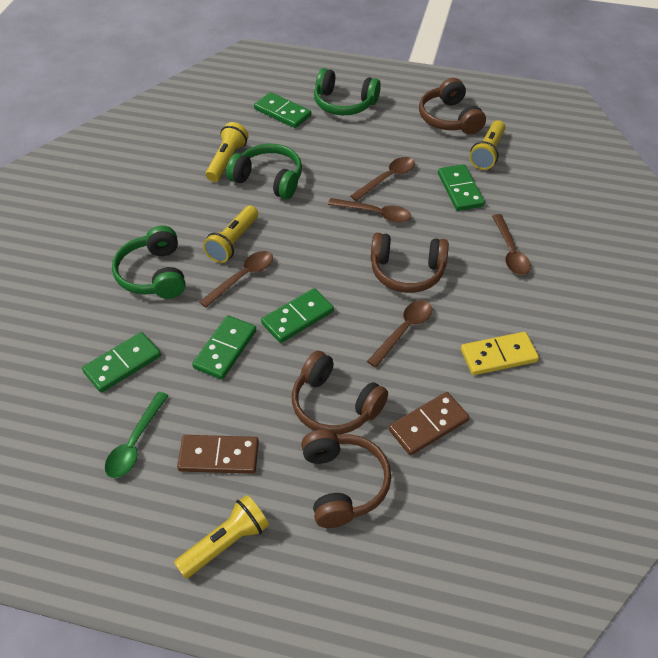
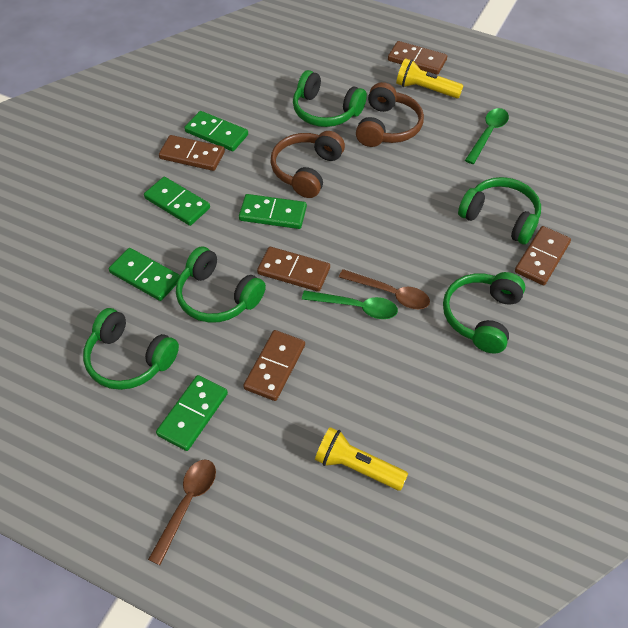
brown domino: [177,435,259,474] [389,392,469,455] = 2 -> [159,135,225,171] [243,330,305,401] [257,247,330,292] [388,41,447,75] [515,226,571,285] = 5
brown headphones: [292,351,388,435] [301,429,391,528] [371,233,449,293] [419,78,486,134] = 4 -> [270,131,345,198] [356,82,424,147] = 2
brown spoon: [199,251,273,308] [328,198,411,223] [350,157,415,201] [367,300,432,367] [492,214,531,275] = 5 -> [148,460,216,565] [339,269,430,309] = 2
green headphones: [112,225,186,299] [226,144,302,199] [314,68,381,115] = 3 -> [83,308,179,390] [176,246,266,323] [293,70,367,127] [443,272,525,354] [458,177,541,245] = 5
green spoon: [105,392,169,478] = 1 -> [302,290,398,319] [465,108,509,164] = 2
yellow domino: [461,332,539,375] = 1 -> none = 0
yellow flashlight: [174,495,269,579] [203,205,258,263] [206,122,249,182] [469,120,505,170] = 4 -> [315,427,408,491] [396,58,464,98] = 2

